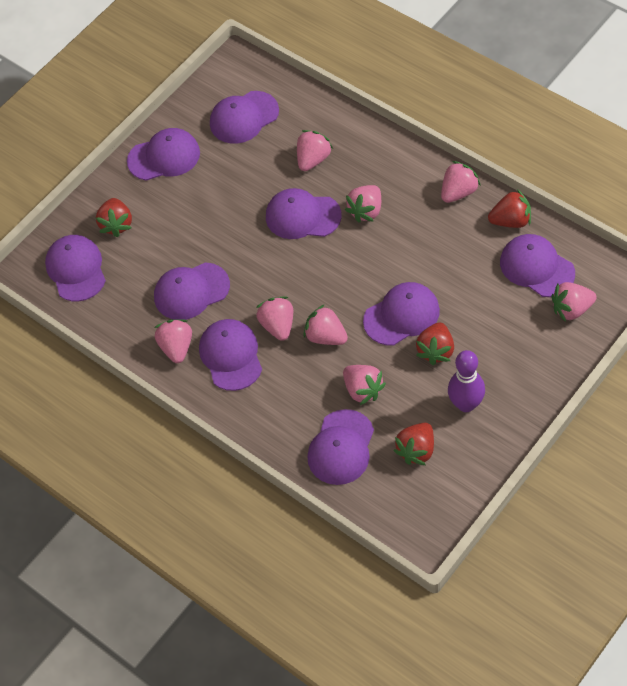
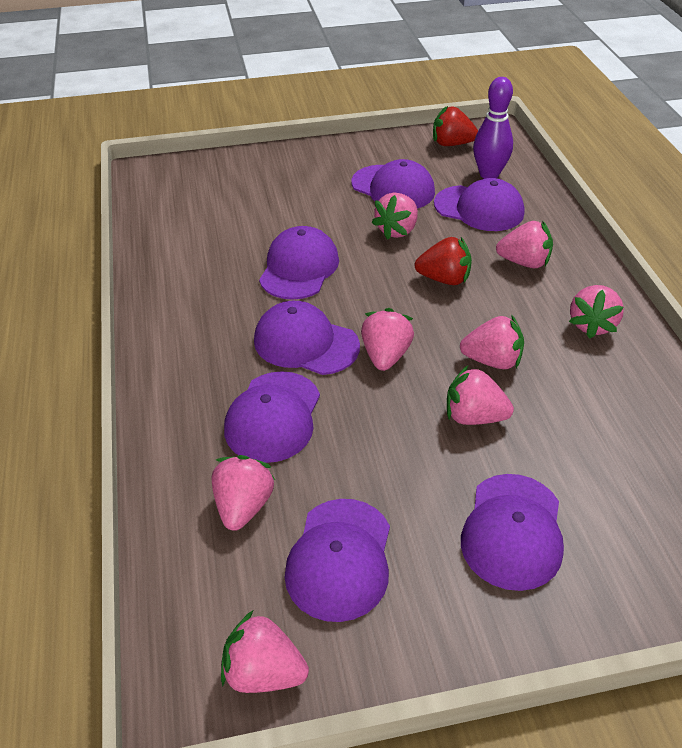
purple cap: [45,235,106,301] [127,128,200,181] [154,262,230,320] [199,319,262,391] [210,91,279,144] [266,188,342,239] [307,409,374,485] [363,282,440,346] [500,234,575,297] = 9 -> [224,371,320,463] [254,301,360,375] [259,226,339,300] [285,499,390,622] [351,159,435,209] [434,178,524,231] [461,474,564,591] = 7
red strawberry: [96,198,132,237] [393,423,434,465] [416,322,454,365] [488,189,531,228] = 4 -> [415,237,472,285] [433,106,478,146] = 2

